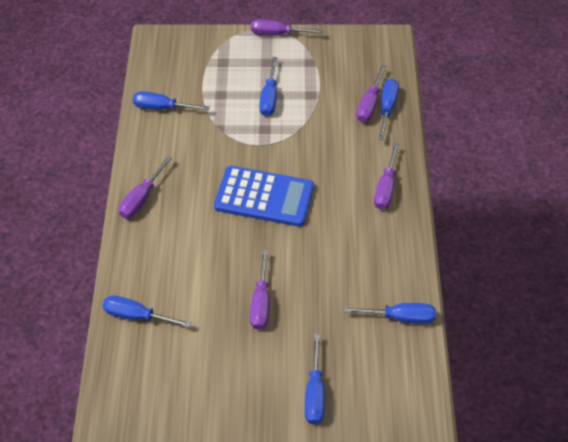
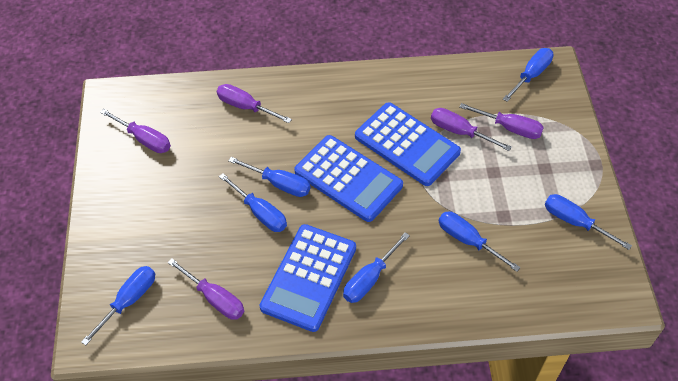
blue calculator: [214,166,314,227] = 1 -> [260,224,356,332] [294,135,403,222] [355,102,461,186] = 3
blue screwdriver: [103,295,191,328] [133,91,210,111] [259,57,278,116] [305,334,325,424] [344,303,436,324] [378,79,399,140] = 6 -> [81,266,155,345] [219,173,287,232] [228,157,311,197] [343,232,410,303] [439,211,521,272] [503,48,554,102] [545,194,632,250] = 7

